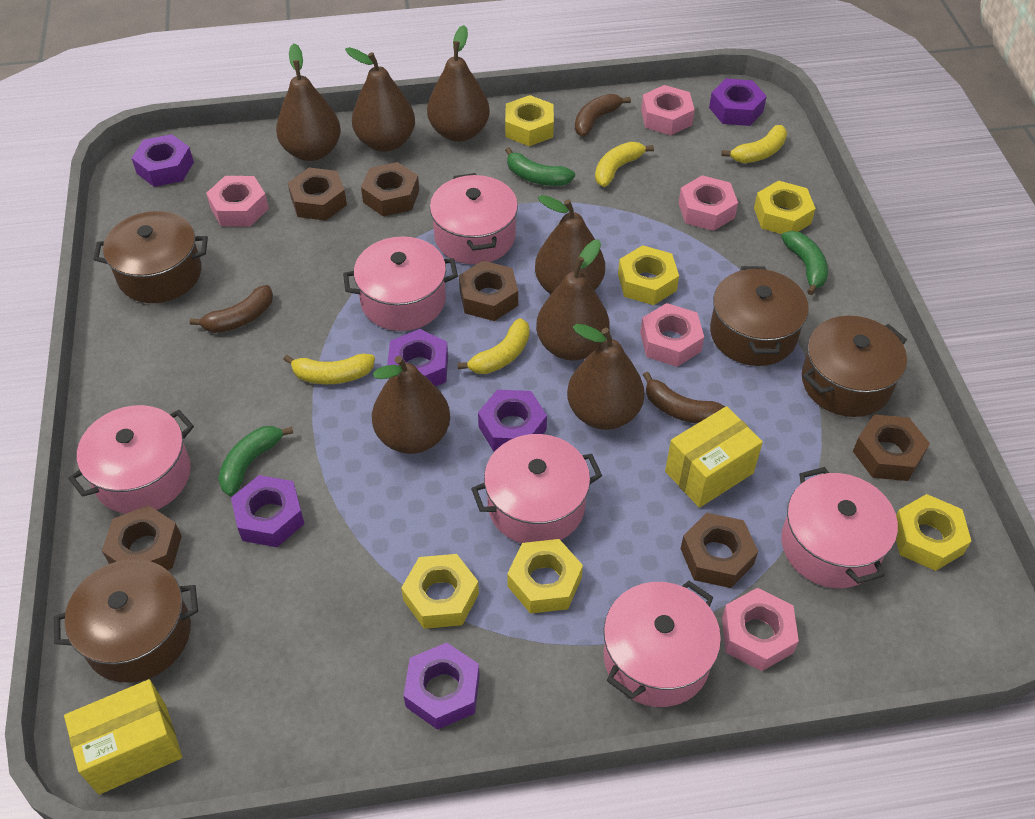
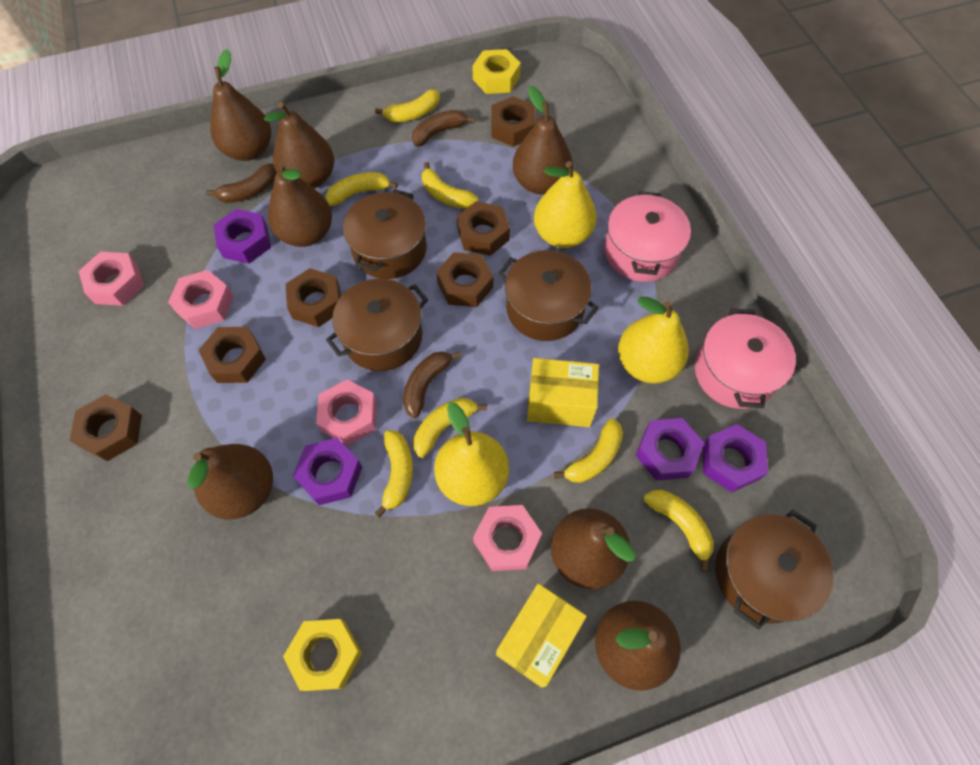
green banana: [218,426,293,496] [505,147,575,186] [781,231,828,295] = 3 -> none = 0
pink nut: [206,176,269,227] [640,303,704,367] [641,85,695,135] [679,175,738,231] [722,588,799,671] = 5 -> [79,252,144,306] [168,270,234,329] [316,380,377,446] [473,505,542,571] = 4
pink pot: [68,405,194,514] [343,236,458,331] [430,173,518,264] [471,434,602,543] [604,581,721,707] [781,467,898,588] = 6 -> [604,191,691,282] [695,308,796,409] = 2
purple nut: [131,134,194,187] [231,475,305,547] [387,329,448,386] [404,643,480,730] [478,390,547,452] [709,78,767,126] = 6 -> [214,209,271,264] [293,438,362,505] [636,418,704,480] [703,424,768,492] = 4
yellow banana: [283,354,375,384] [457,318,530,374] [595,142,654,187] [721,125,787,163] = 4 -> [325,172,398,206] [375,89,440,122] [375,430,413,518] [413,398,487,458] [422,162,478,209] [554,418,623,483] [643,490,714,572] = 7
yellow nut: [401,554,479,629] [505,95,554,146] [507,539,583,614] [618,245,679,305] [754,180,816,234] [896,494,971,571] = 6 -> [283,619,362,691] [472,49,521,94] = 2
yellow pear: none = 0 -> [434,402,509,506] [534,161,597,248] [618,297,689,384] = 3

